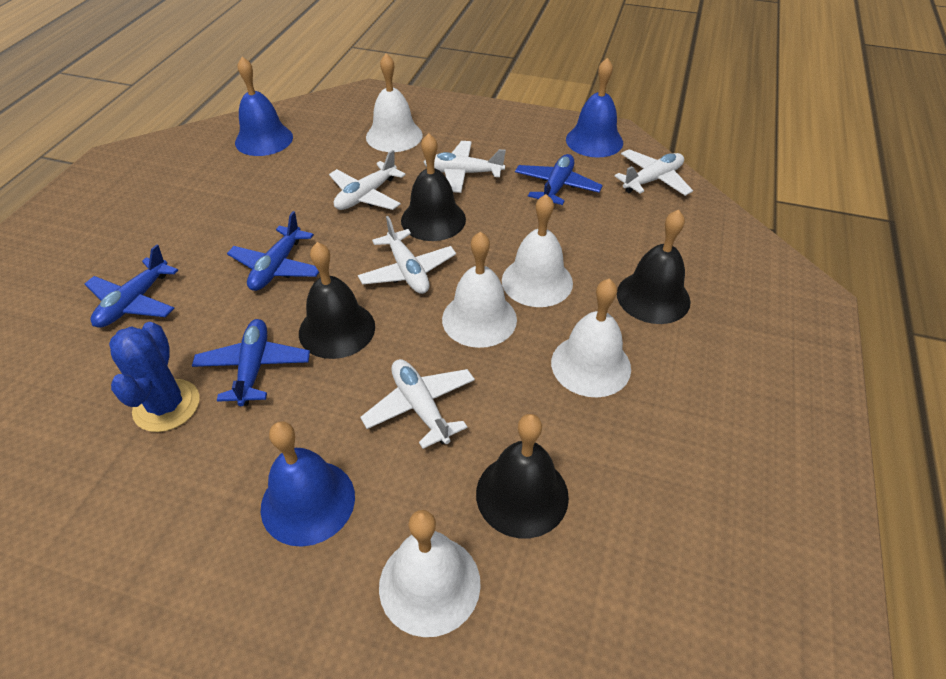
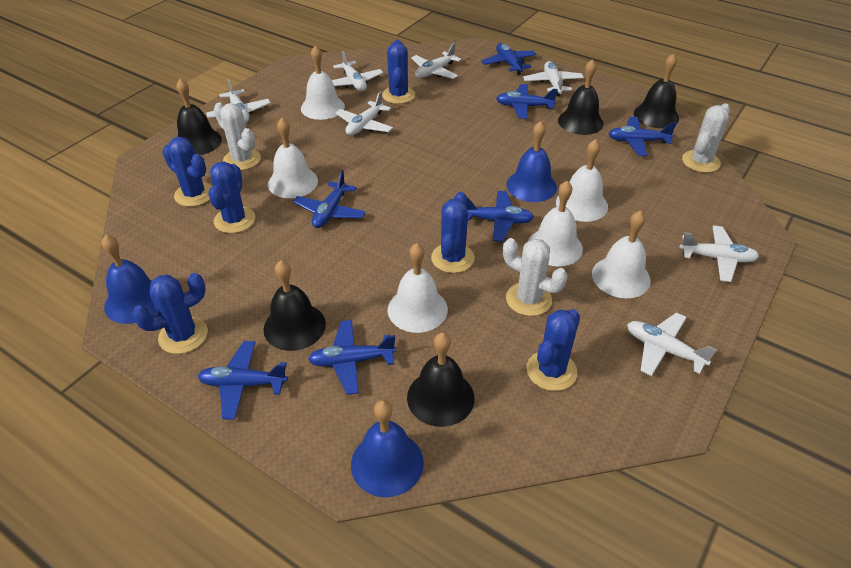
black bell: [299,242,375,359] [401,133,466,241] [476,414,569,538] [617,209,691,324] = 4 -> [176,79,222,155] [263,260,326,351] [407,332,474,427] [558,59,604,135] [634,53,679,128] = 5
blue cactus: [109,322,200,432] = 1 -> [132,273,208,354] [162,137,212,207] [208,161,255,233] [382,40,415,104] [431,191,475,273] [526,309,580,391] = 6
blue plane: [85,244,178,328] [192,319,310,406] [227,211,319,291] [515,154,603,205] = 4 -> [198,341,288,420] [293,170,366,228] [308,320,396,395] [467,191,534,242] [481,43,536,75] [496,84,558,119] [608,117,677,156] = 7
white bell: [366,53,423,152] [379,510,481,637] [442,231,517,348] [502,194,573,307] [551,279,631,397] = 5 -> [268,118,318,198] [301,46,345,120] [388,243,448,333] [528,181,583,266] [556,139,608,222] [592,211,651,298] = 6
white cactus: none = 0 -> [214,103,261,170] [503,238,568,316] [682,103,730,173] = 3
white plane: [329,150,406,210] [358,216,456,294] [360,359,475,449] [424,141,506,193] [615,149,693,196] = 5 -> [206,79,271,123] [332,51,383,91] [335,91,393,136] [411,43,462,79] [523,61,584,96] [627,312,717,376] [679,226,759,282] = 7

